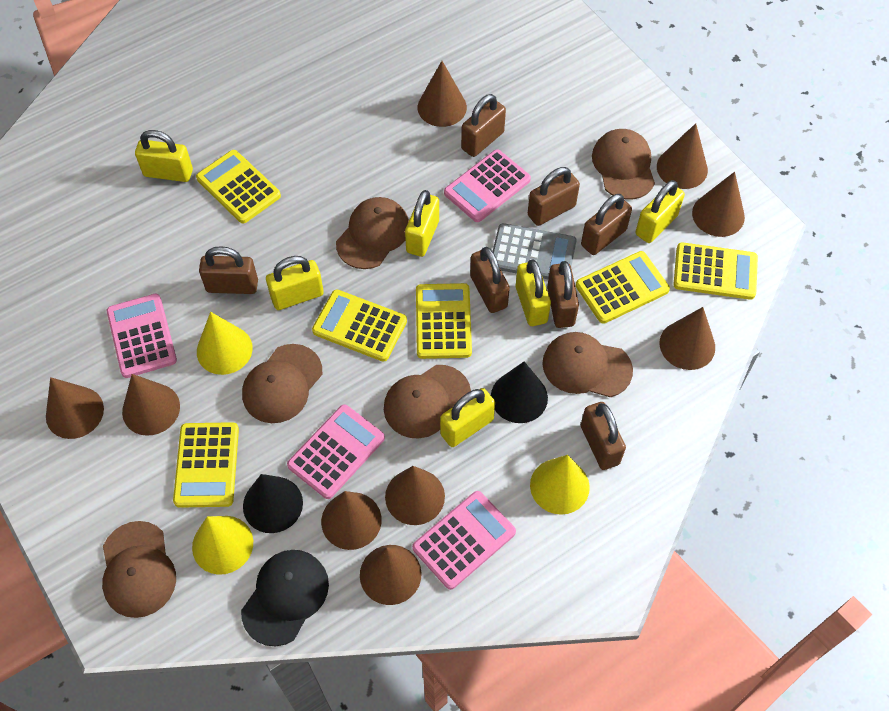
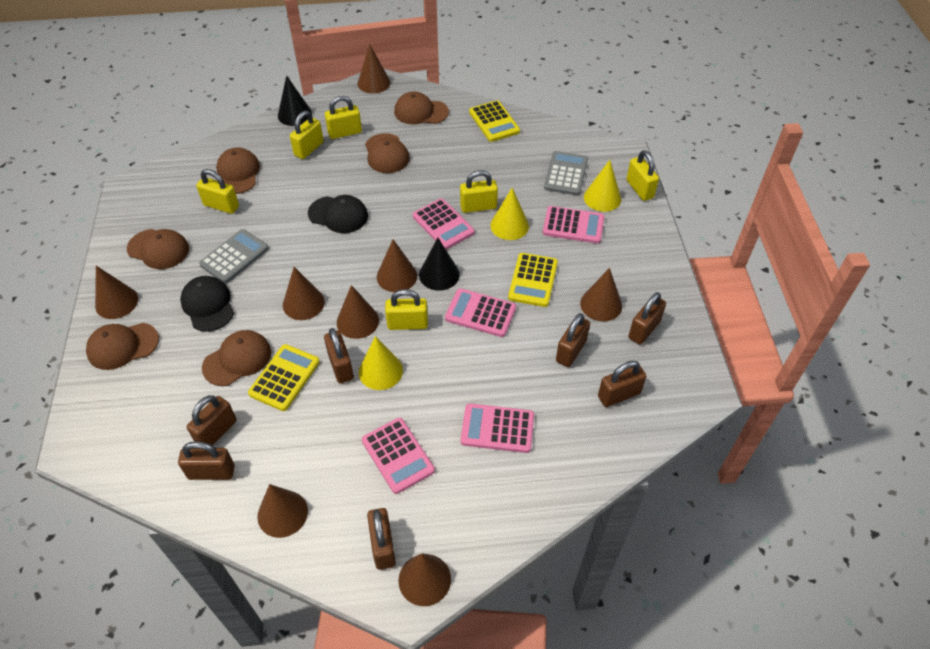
black cap: [241,550,329,646] = 1 -> [180,276,234,332] [308,195,368,233] = 2
brown cone: [46,377,104,439] [122,374,180,436] [321,491,382,550] [360,545,422,605] [385,466,445,525] [418,61,467,127] [657,123,708,189] [660,307,715,370] [692,172,745,237] = 9 -> [95,266,138,319] [257,484,308,538] [283,267,325,320] [337,285,379,339] [357,44,390,94] [377,239,417,292] [399,554,451,606] [580,268,622,321] = 8
grey calculator: [493,223,577,279] = 1 -> [199,229,269,283] [544,151,588,195] = 2
pink calculator: [107,294,177,378] [287,404,385,499] [412,491,516,590] [444,149,531,222] = 4 -> [362,418,435,494] [413,199,474,249] [445,288,516,337] [461,403,534,453] [543,206,605,244] = 5
yellow calculator: [173,422,239,508] [196,150,281,223] [312,290,407,362] [416,283,472,359] [576,251,670,324] [673,242,758,300] = 6 -> [248,344,320,411] [469,100,520,142] [508,253,558,307] = 3

